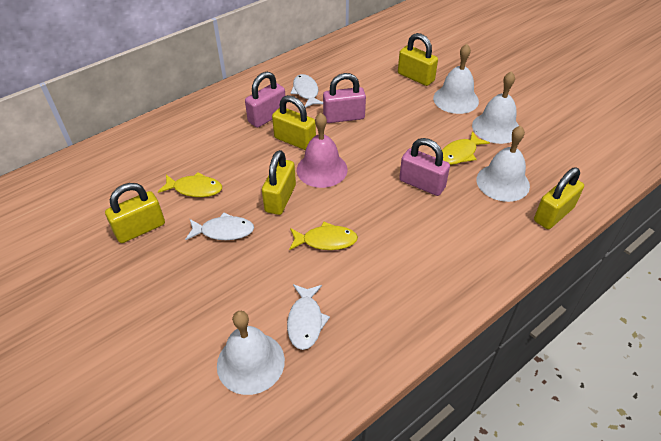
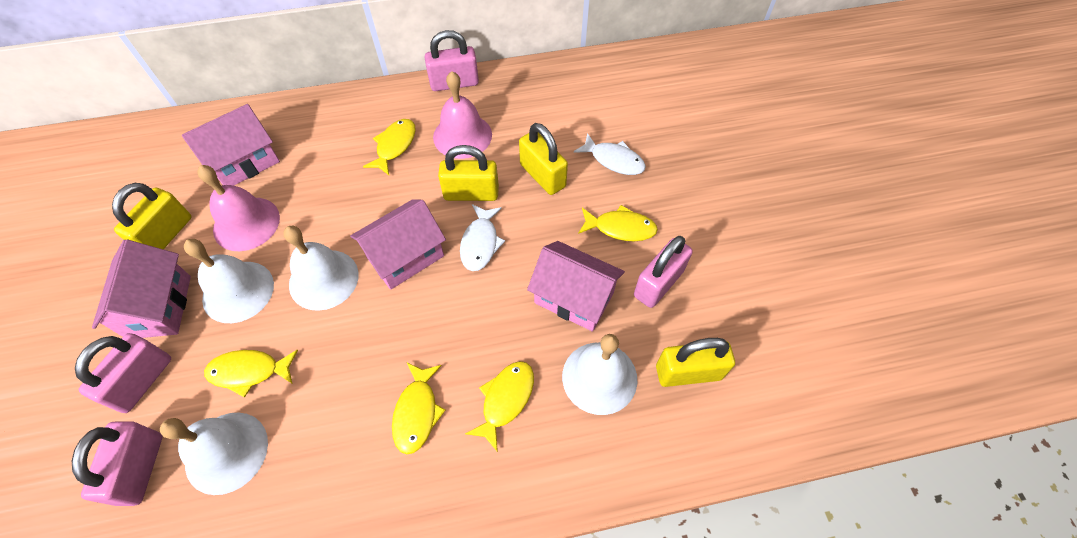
pink bell: [297,113,348,188] = 1 -> [197,165,280,251] [433,71,492,159] = 2
pink house: none = 0 -> [92,239,191,338] [182,104,280,186] [350,199,446,290] [527,241,625,332] = 4
pink padlock: [245,72,285,128] [323,73,366,123] [399,138,450,196] = 3 -> [72,422,162,506] [75,333,171,413] [425,30,479,91] [634,236,693,308] = 4
white fish: [185,212,254,240] [287,284,330,350] [290,74,323,108] = 3 -> [460,204,505,271] [574,133,646,175] = 2
yellow fish: [158,172,222,197] [289,222,358,250] [442,131,490,165] = 3 -> [204,350,298,398] [363,119,416,175] [392,363,446,454] [465,361,534,452] [578,205,658,241] = 5
yellow padlock: [105,183,165,243] [262,150,296,215] [272,95,316,150] [398,33,438,86] [534,168,584,229] = 5 -> [112,183,191,249] [438,145,499,201] [519,123,568,195] [656,338,735,387] = 4

